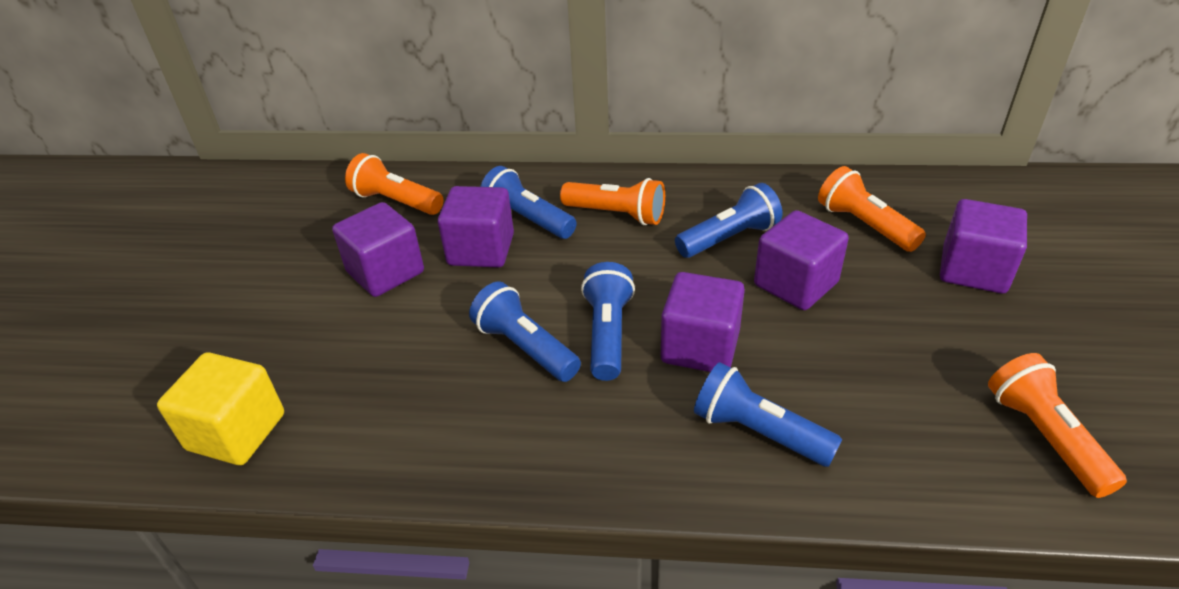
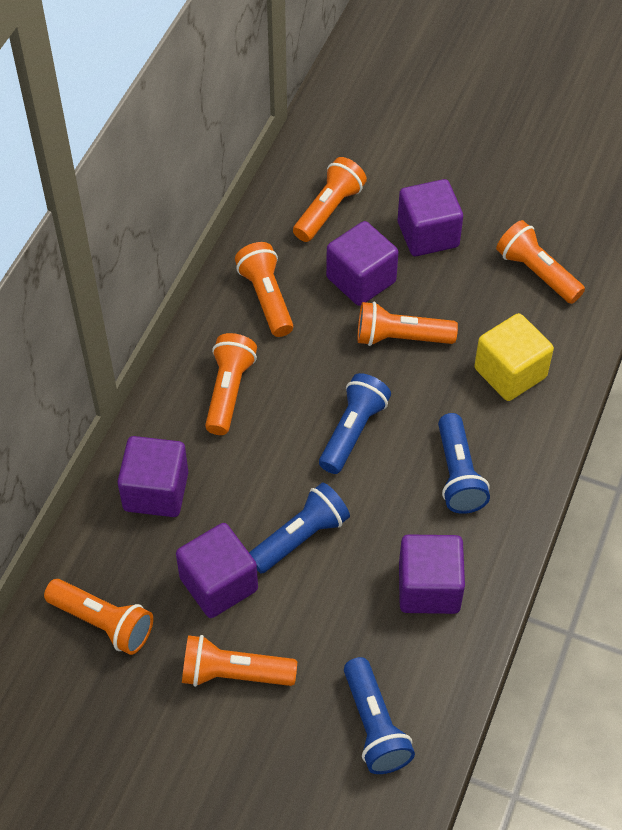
blue flashlight: [469,281,581,382] [480,166,577,239] [581,262,635,381] [675,183,783,258] [694,362,842,467] = 5 -> [249,482,350,574] [319,373,391,474] [344,657,415,774] [438,413,490,514] = 4
orange flashlight: [345,153,444,215] [560,178,665,225] [818,166,926,252] [988,353,1127,498] = 4 -> [44,579,153,655] [182,635,297,687] [205,333,257,435] [235,242,293,337] [293,157,367,242] [357,302,458,346] [496,220,585,304] = 7

